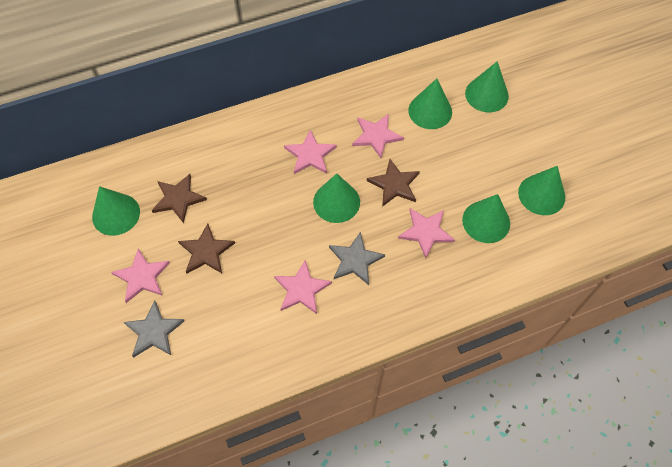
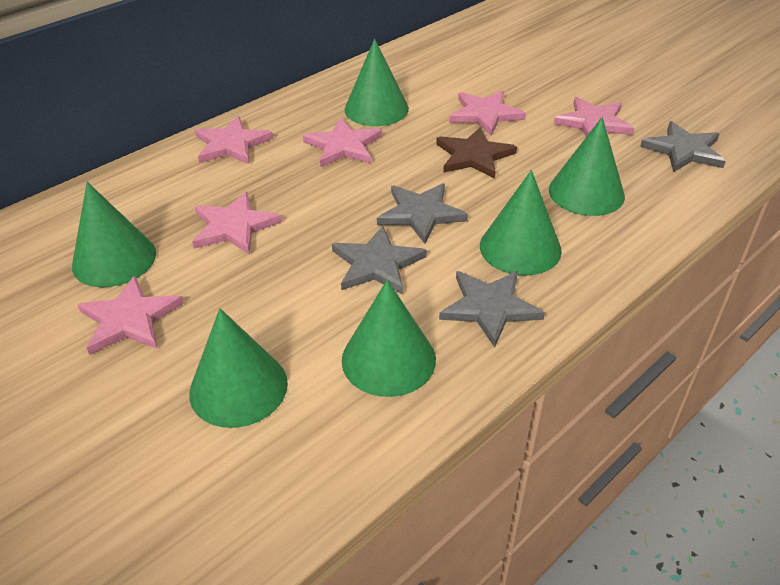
brown star: [152,174,207,223] [178,223,235,274] [367,159,420,207] = 3 -> [436,127,517,179] = 1
grey star: [123,301,184,358] [329,232,385,285] = 2 -> [332,226,427,294] [377,183,468,244] [439,271,545,348] [640,121,726,172] = 4
pink star: [111,249,170,303] [274,260,332,314] [284,130,337,174] [352,114,404,158] [398,208,455,258] = 5 -> [78,276,184,355] [192,192,282,255] [195,116,273,164] [303,118,382,167] [449,91,526,136] [554,97,634,137] = 6

